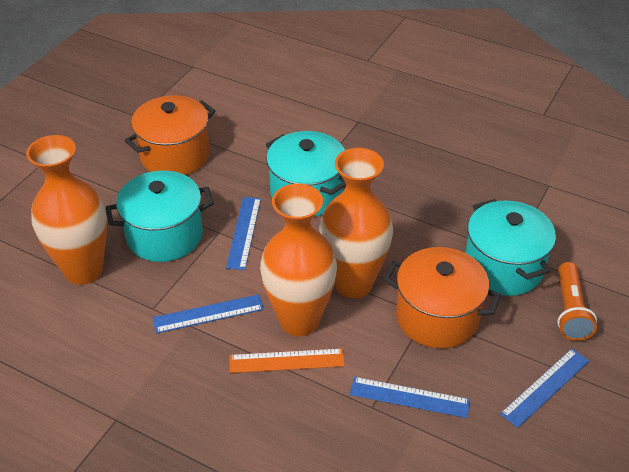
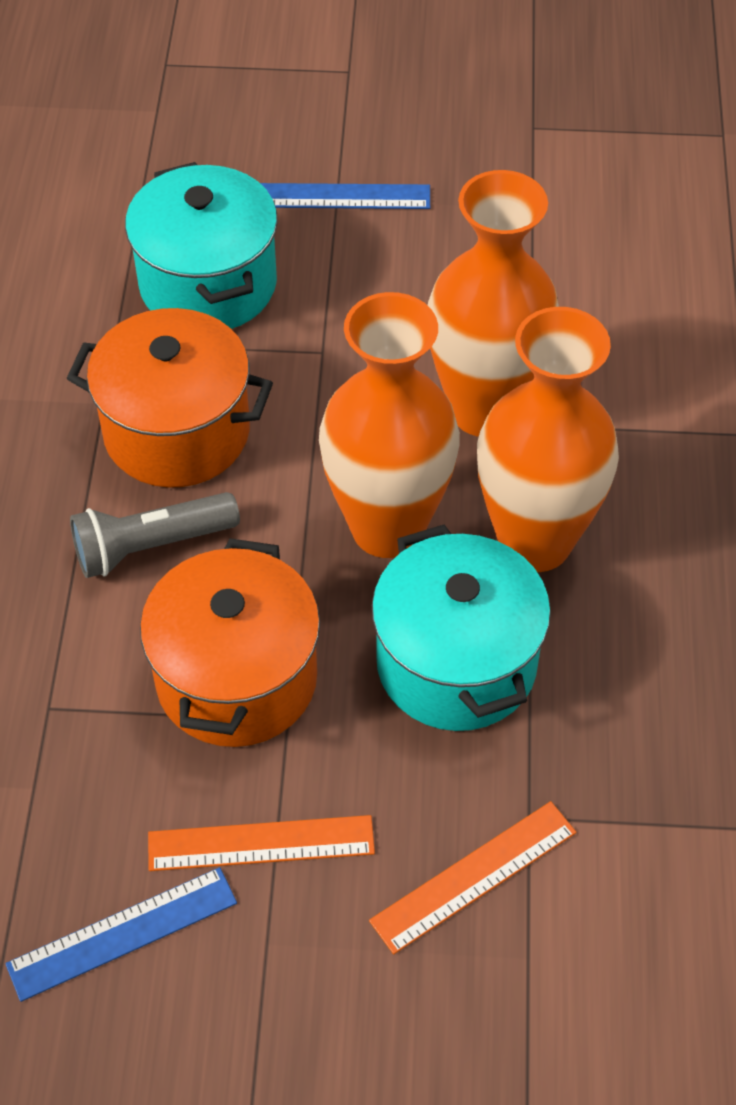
blue ruler: [153,294,264,333] [226,197,261,270] [350,377,470,418] [500,348,589,428] = 4 -> [5,867,237,1002] [260,183,430,209] = 2
grey flashlight: none = 0 -> [70,492,240,578] = 1
orange flashlight: [557,262,597,341] = 1 -> none = 0
orange ruler: [230,349,345,373] = 1 -> [148,815,375,871] [369,801,577,954] = 2
turquoise pot: [106,171,214,262] [266,131,346,217] [465,199,556,296] = 3 -> [125,162,278,329] [372,524,551,731] = 2

